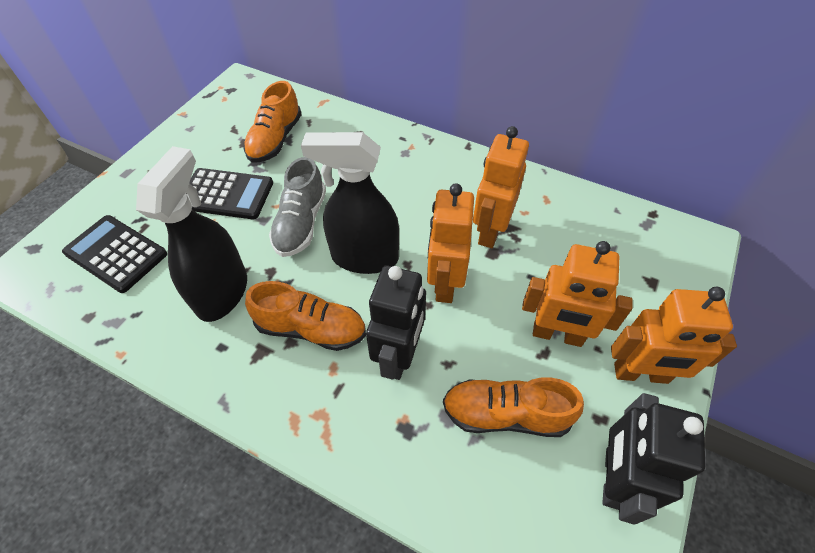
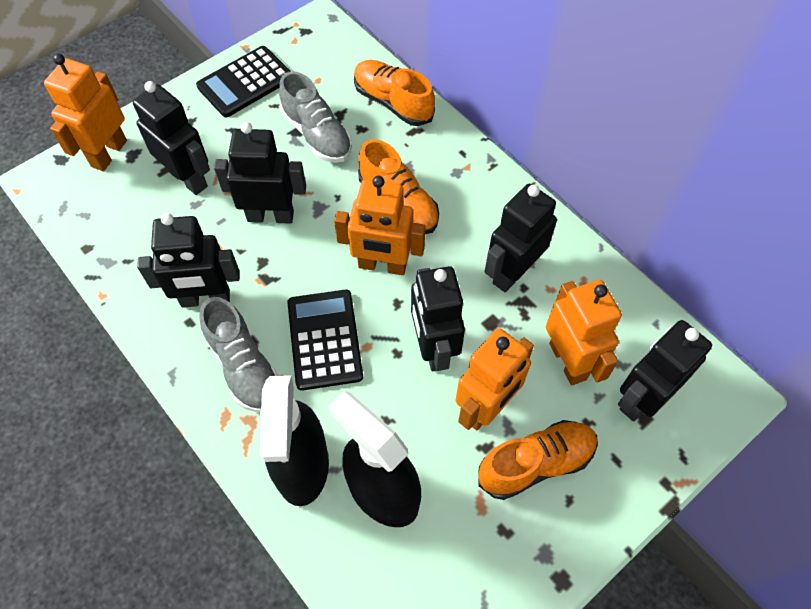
black robot: [366,266,426,380] [602,393,705,525] = 2 -> [133,81,210,195] [137,213,240,308] [214,122,306,224] [411,266,465,371] [485,184,557,292] [618,320,712,421] = 6
grey shoe: [269,157,326,257] = 1 -> [200,297,278,413] [279,71,352,163] = 2

